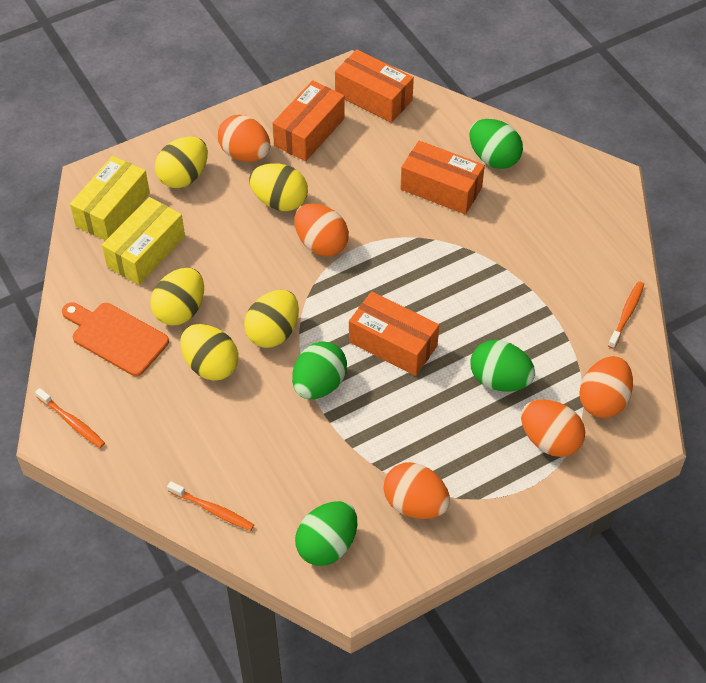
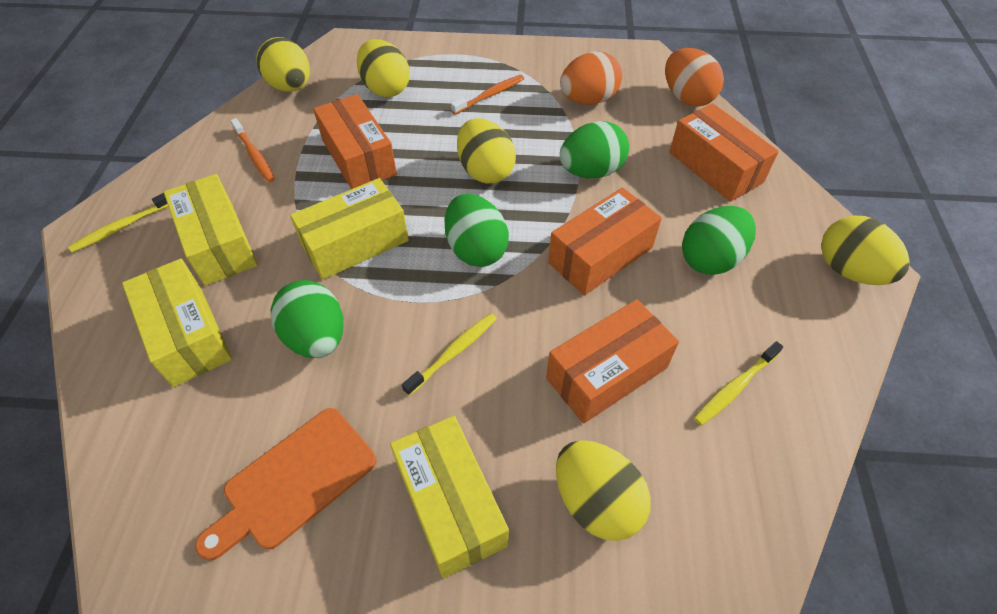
orange egg: [218,115,270,162] [295,203,349,257] [383,462,450,519] [521,399,585,457] [579,356,633,418] = 5 -> [560,51,622,105] [665,48,724,107] = 2
orange toothbrush: [35,388,105,448] [167,481,254,531] [608,281,644,349] = 3 -> [230,118,275,182] [451,75,524,115] = 2
yellow box: [70,156,150,241] [102,197,185,285] = 2 -> [122,259,232,387] [164,174,258,286] [290,178,409,280] [390,416,509,578] = 4
yellow toothbrush: none = 0 -> [68,193,168,253] [402,313,497,396] [694,341,783,425] = 3

